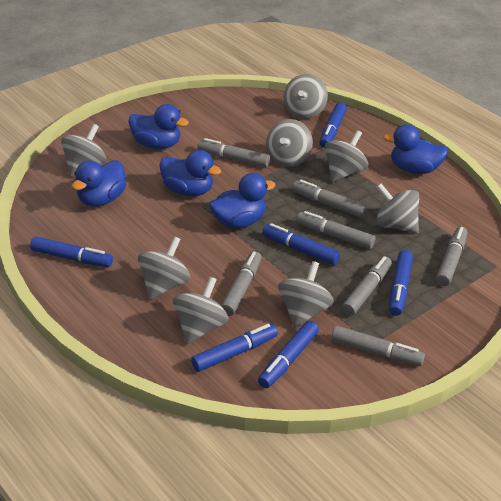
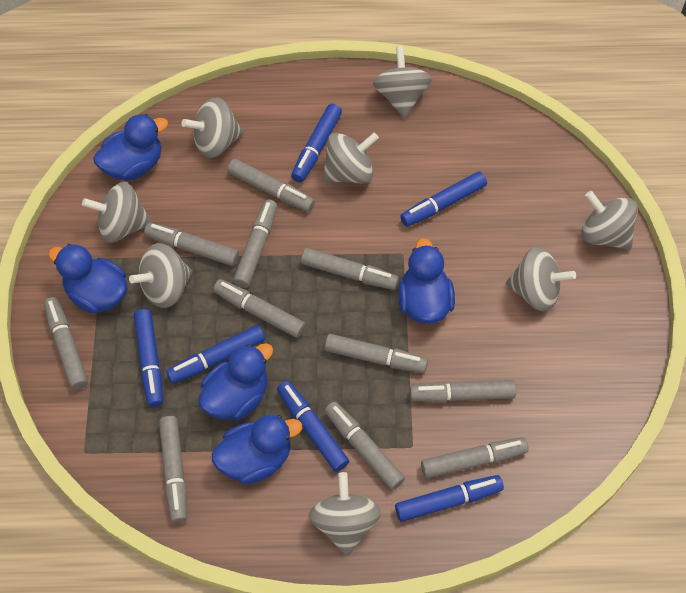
grey marker: [198,138,270,167] [221,251,262,316] [292,180,367,218] [296,211,375,249] [331,326,425,366] [342,256,392,316] [436,227,467,286] = 7 -> [44,297,88,390] [144,223,239,266] [159,416,187,523] [213,279,306,338] [227,159,315,212] [233,199,277,288] [301,248,399,290] [324,334,428,373] [324,401,405,490] [410,380,516,402] [421,437,529,479] = 11

